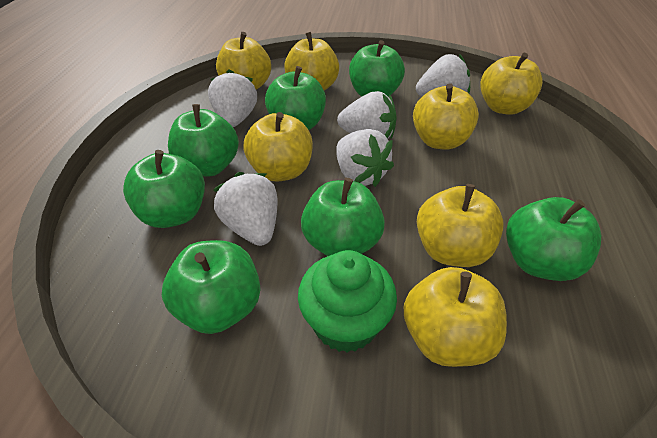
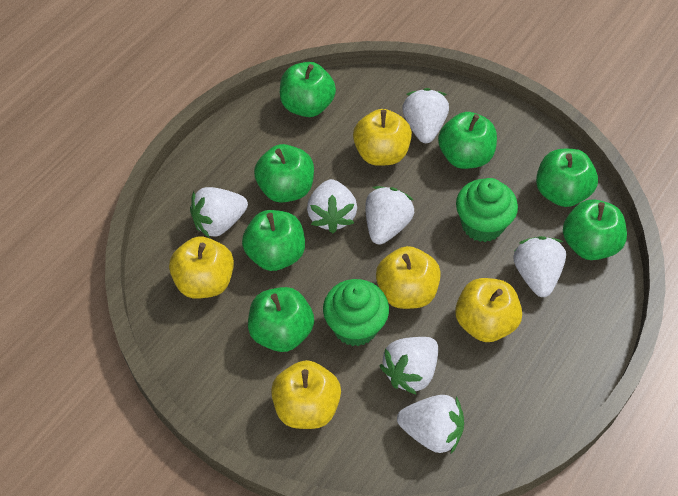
green cupcake: [298,250,397,353] = 1 -> [323,279,389,346] [456,178,518,242] = 2
white strawberry: [208,69,257,127] [213,172,277,246] [336,129,394,187] [337,91,397,139] [416,54,470,96] = 5 -> [190,187,248,238] [307,179,357,233] [365,186,414,245] [379,337,438,395] [397,395,464,454] [402,88,449,143] [513,236,566,297] = 7
yellow apple: [216,32,271,90] [244,112,313,182] [284,32,339,90] [404,267,507,367] [413,83,479,150] [417,184,504,267] [480,53,543,115] = 7 -> [169,236,234,299] [271,360,341,429] [353,109,412,166] [376,246,441,309] [455,278,522,342] = 5

